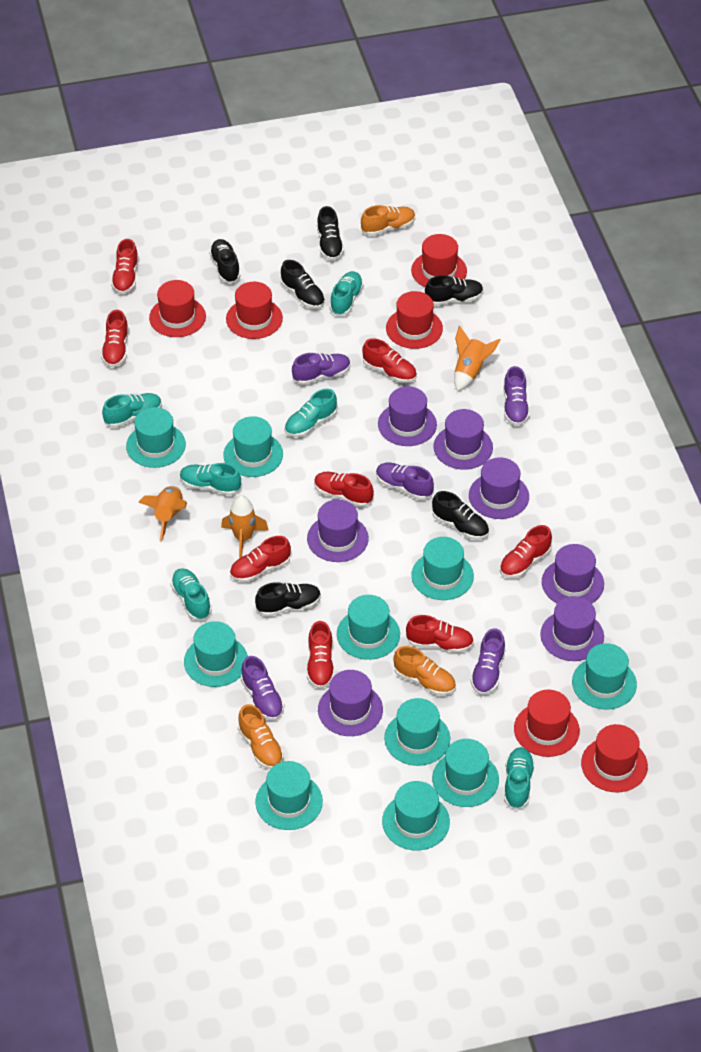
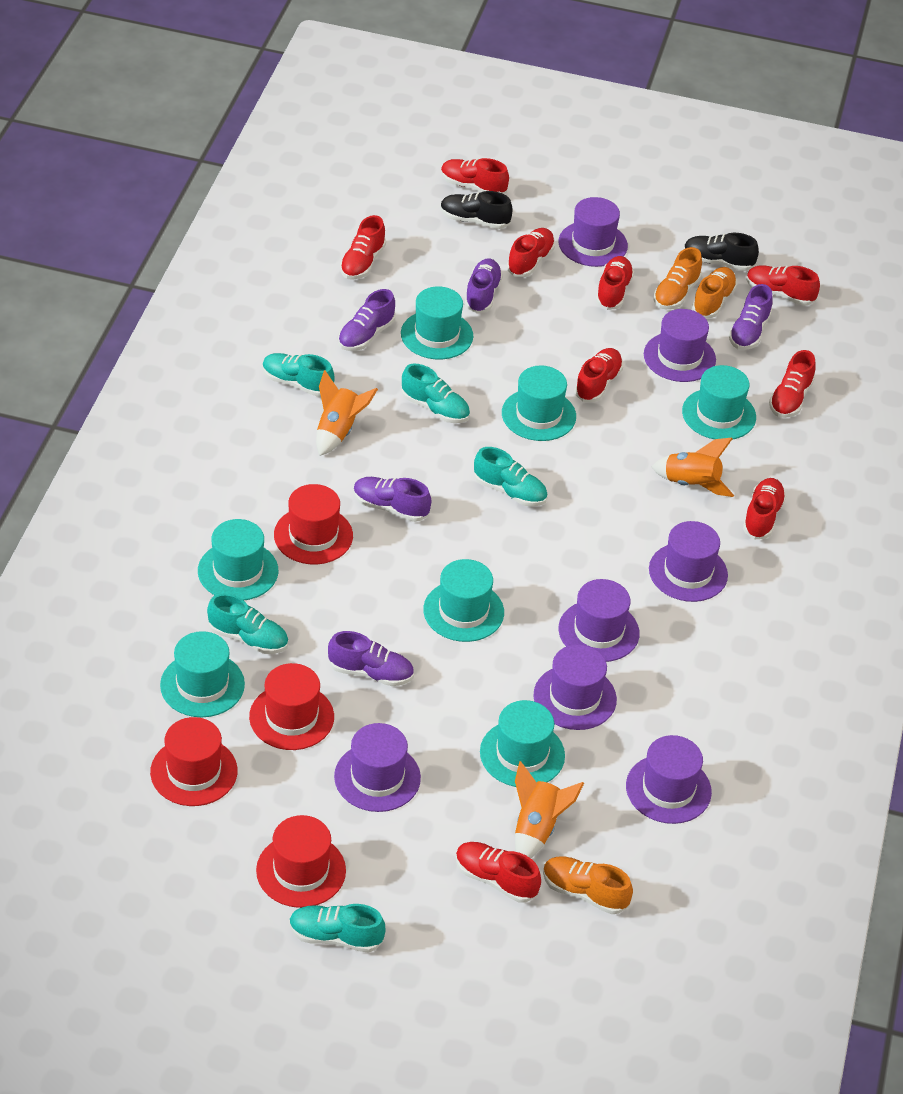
black shoe: [209,239,240,283] [255,582,321,617] [280,260,325,309] [317,206,344,261] [425,275,484,306] [432,491,489,540] = 6 -> [440,191,513,229] [684,233,759,271] = 2
red hat: [149,280,206,337] [226,282,283,339] [386,291,443,349] [411,234,467,287] [514,690,580,757] [581,724,648,792] = 6 -> [150,717,237,806] [249,663,334,750] [256,815,346,908] [274,484,353,564] = 4
red shoe: [101,310,129,367] [111,239,139,294] [230,536,291,582] [307,621,335,689] [314,472,374,507] [362,338,417,383] [406,615,474,653] [500,525,552,578] = 8 -> [340,215,386,280] [441,158,509,194] [456,842,541,903] [507,228,555,277] [574,348,623,402] [596,256,634,310] [743,478,786,540] [746,265,820,306] [769,350,816,418] = 9
turquoise hat: [126,407,186,468] [184,621,248,687] [223,416,283,477] [255,761,323,830] [337,595,400,660] [382,781,450,850] [384,698,450,766] [411,537,474,600] [432,739,499,807] [572,643,637,710] = 10 -> [160,631,245,717] [198,519,278,600] [401,286,473,359] [423,559,504,642] [480,700,565,787] [502,365,576,441] [682,365,756,440] = 7
turquoise shoe: [102,393,162,428] [170,568,212,620] [180,463,241,496] [285,389,337,437] [330,271,364,316] [504,747,535,810] = 6 -> [207,594,288,654] [262,353,335,397] [289,904,385,953] [401,364,470,423] [474,447,548,506] = 5

